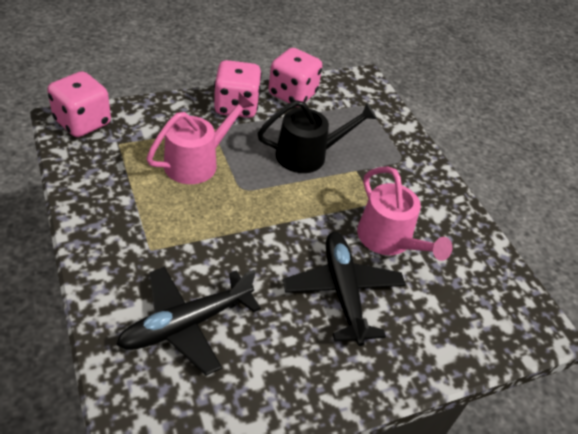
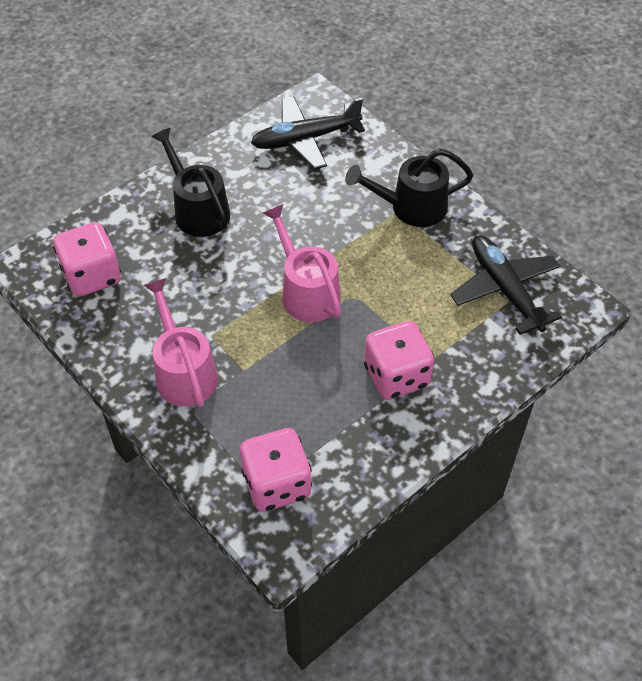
black watering can: [257,100,377,173] = 1 -> [151,128,230,237] [345,148,473,227] = 2

